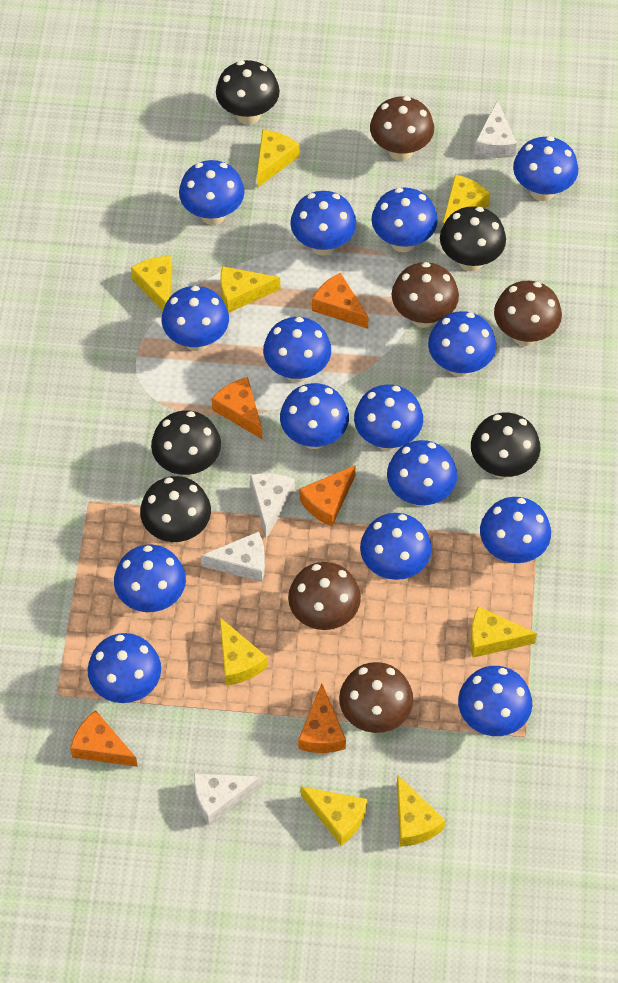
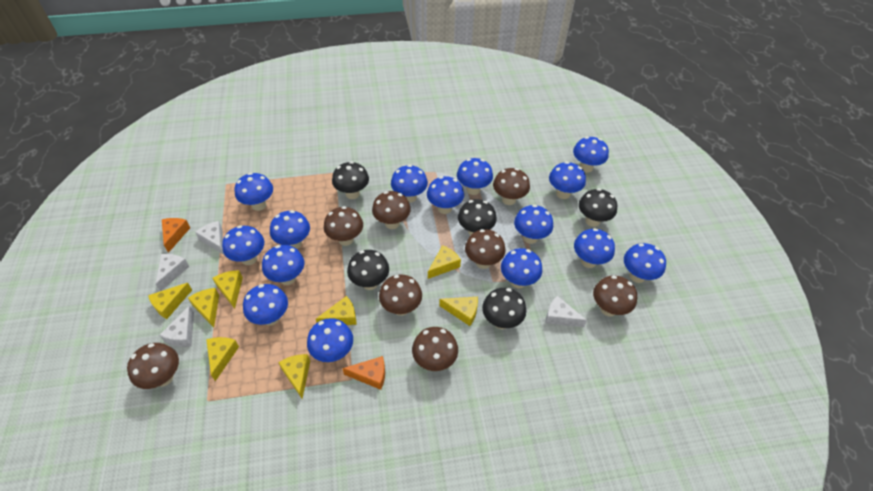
brown mushroom: [288,562,361,630] [339,662,413,733] [370,96,434,161] [391,262,459,328] [494,281,562,346] = 5 -> [127,343,179,389] [324,206,363,246] [372,191,411,229] [379,274,422,316] [412,327,458,371] [465,229,506,269] [493,168,530,205] [593,275,637,316] = 8
orange cheese: [70,710,138,767] [211,377,262,439] [298,684,346,753] [299,465,356,526] [312,273,369,329] = 5 -> [162,218,190,253] [342,356,385,390] = 2

